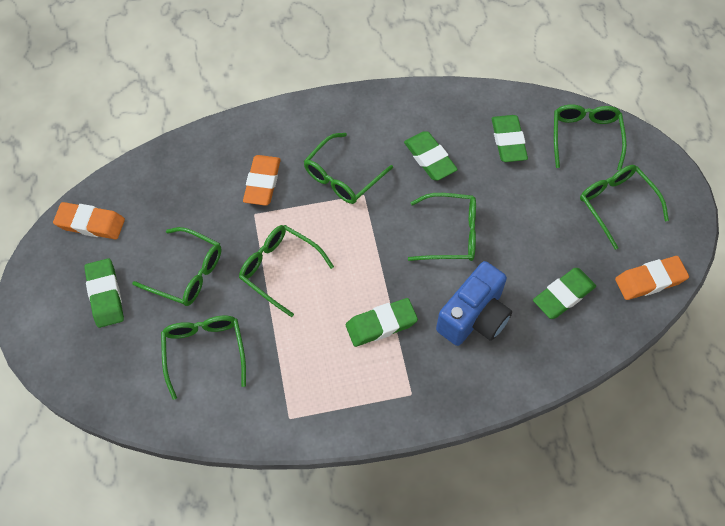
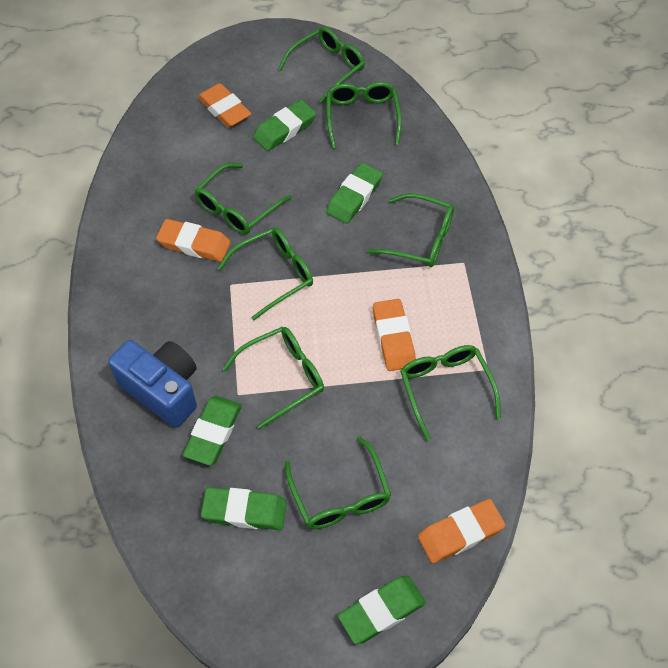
green glasses: [132,227,221,306] [161,316,246,400] [239,225,334,317] [304,133,393,204] [408,193,476,261] [554,104,627,170] [580,165,669,250] = 7 -> [194,163,292,234] [217,228,313,320] [222,327,324,429] [278,27,365,103] [285,436,391,529] [327,82,402,148] [367,193,454,267] [400,345,501,441] = 8
orange eraser: [53,202,125,239] [243,155,281,206] [615,256,689,300] = 3 -> [156,219,231,262] [197,83,252,128] [373,299,416,371] [418,499,505,564] = 4

